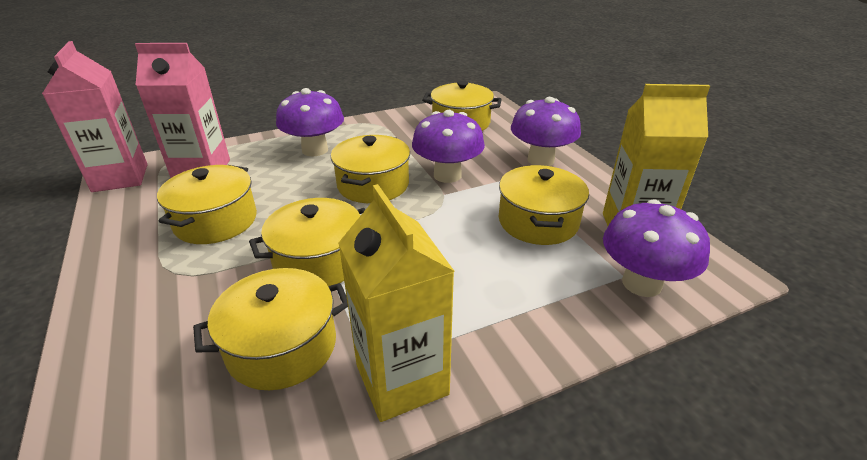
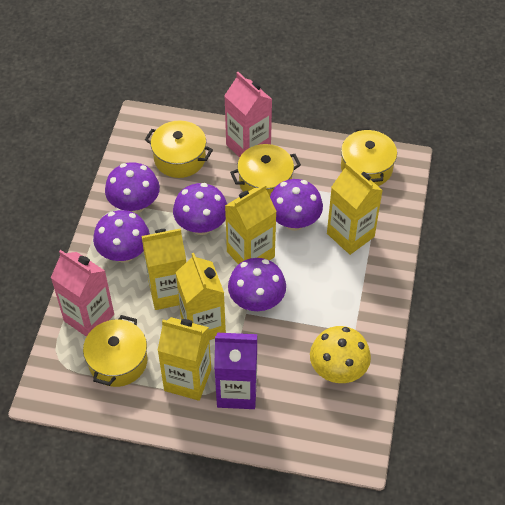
purple carton: none = 0 -> [214,333,257,409] = 1
purple mushroom: [276,88,344,156] [412,110,485,183] [511,97,581,166] [603,199,710,297] = 4 -> [93,210,150,263] [105,162,160,214] [173,183,227,235] [228,258,286,311] [270,179,323,231] = 5
yellow carton: [338,184,455,422] [603,84,710,226] = 2 -> [141,228,186,310] [157,317,211,401] [176,253,226,340] [225,184,277,264] [327,162,383,255] = 5
yellow mushroom: none = 0 -> [310,326,371,383] = 1
yellow pot: [157,165,257,244] [193,268,348,390] [249,198,366,286] [331,135,410,203] [422,81,502,131] [498,165,589,245] = 6 -> [83,315,148,387] [145,121,213,178] [230,144,301,196] [341,127,397,186] = 4

